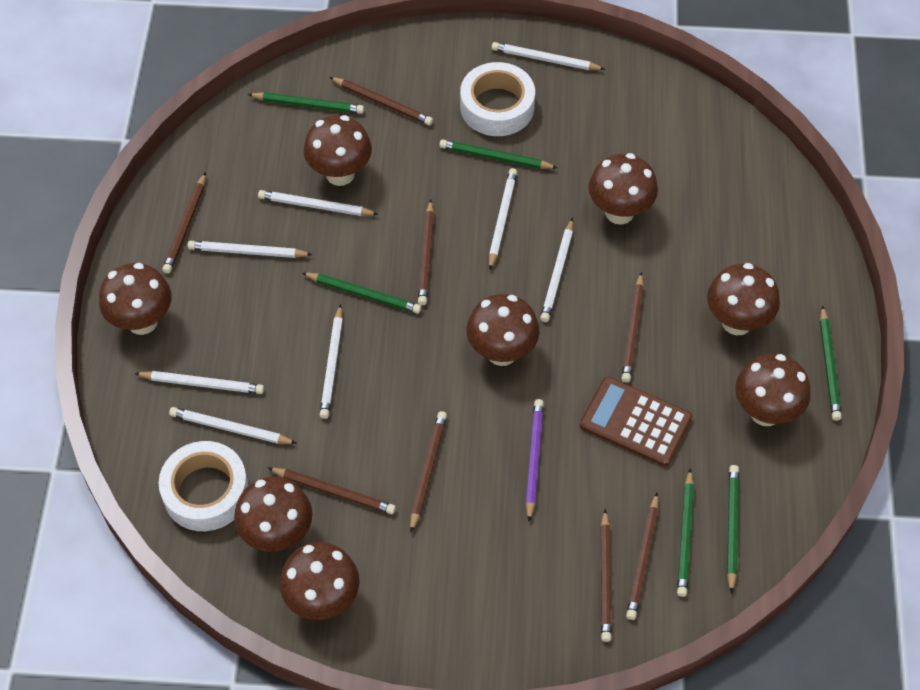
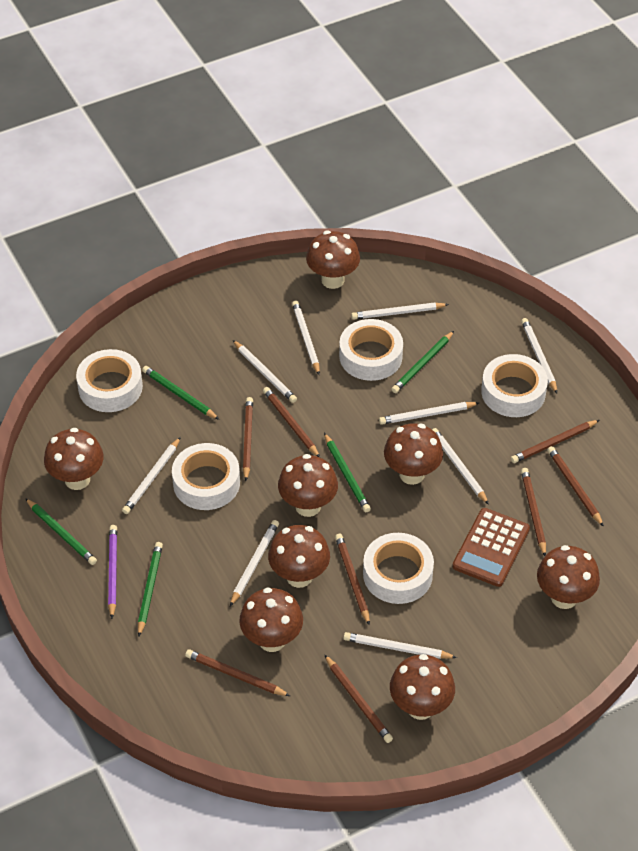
green pencil: [247,92,364,114] [302,272,422,314] [439,139,558,169] [677,468,694,597] [727,465,739,594] [820,305,842,421] = 6 -> [25,498,97,565] [138,542,163,636] [142,366,219,420] [324,433,371,512] [391,331,454,393] = 5
white pencil: [134,371,264,394] [169,407,297,444] [188,241,313,258] [258,190,379,216] [320,304,343,419] [489,168,517,270] [491,42,605,70] [540,218,573,322] = 8 -> [122,437,181,514] [230,520,279,606] [233,340,297,403] [292,301,320,375] [343,632,457,659] [351,302,449,320] [379,402,479,425] [432,428,489,505] [521,318,557,393] = 9
white tape: [159,441,249,531] [460,62,535,136] = 2 -> [76,349,143,412] [172,443,240,510] [339,319,403,381] [363,533,434,604] [481,354,548,417] = 5

